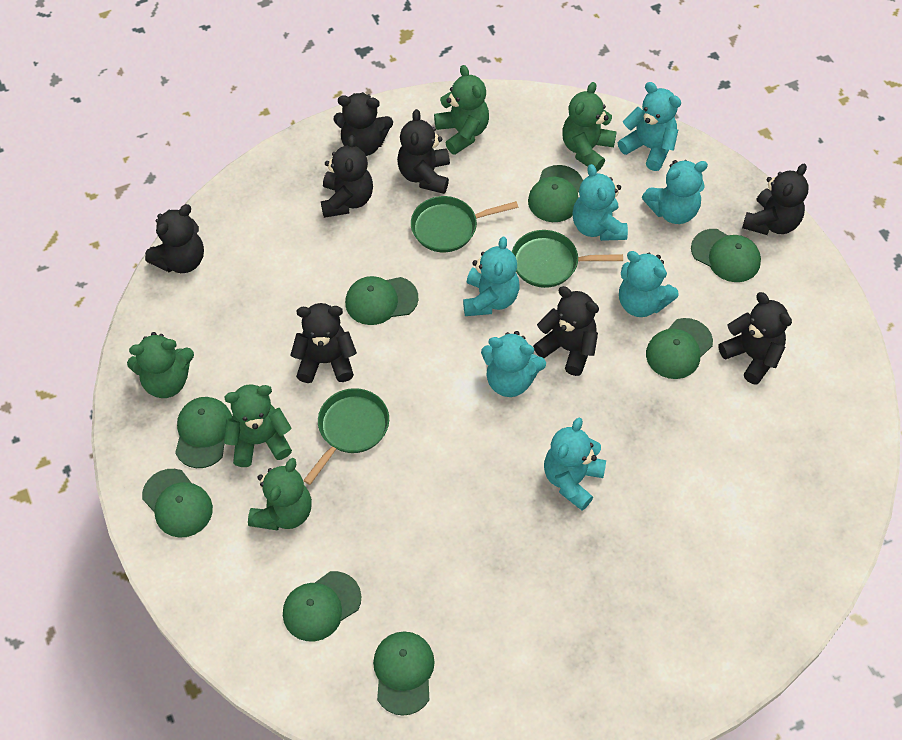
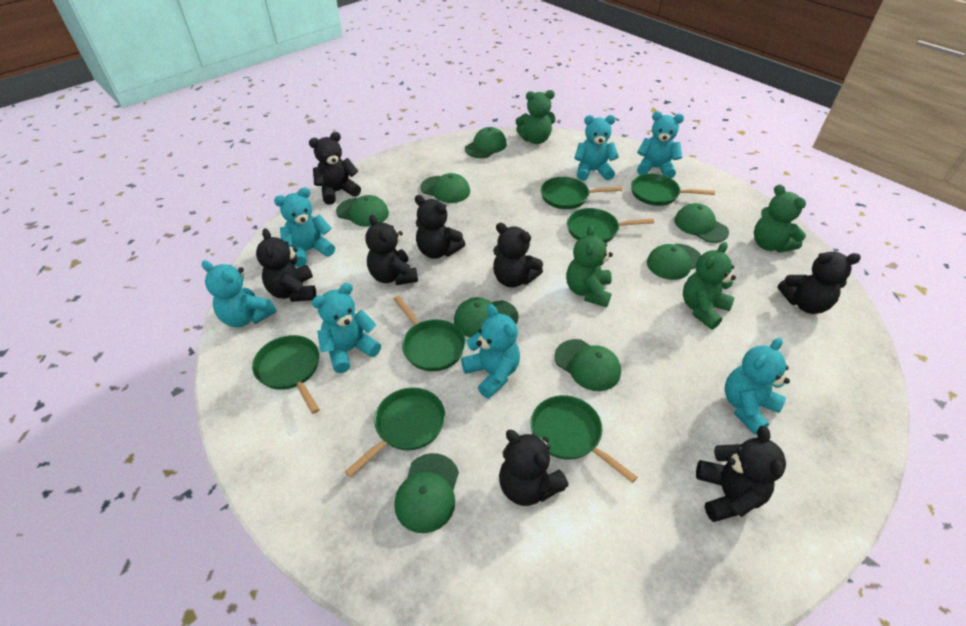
green pan: [303,388,389,485] [411,196,518,252] [512,230,623,288] = 3 -> [252,335,320,414] [345,387,445,477] [394,296,466,371] [531,395,637,483] [541,177,622,209] [567,208,654,243] [631,173,715,206] = 7
green teddy bear: [127,332,194,398] [224,384,292,467] [248,458,312,531] [434,65,489,155] [562,82,617,172] = 5 -> [516,90,556,144] [566,225,613,307] [683,242,736,329] [754,184,806,252] = 4

